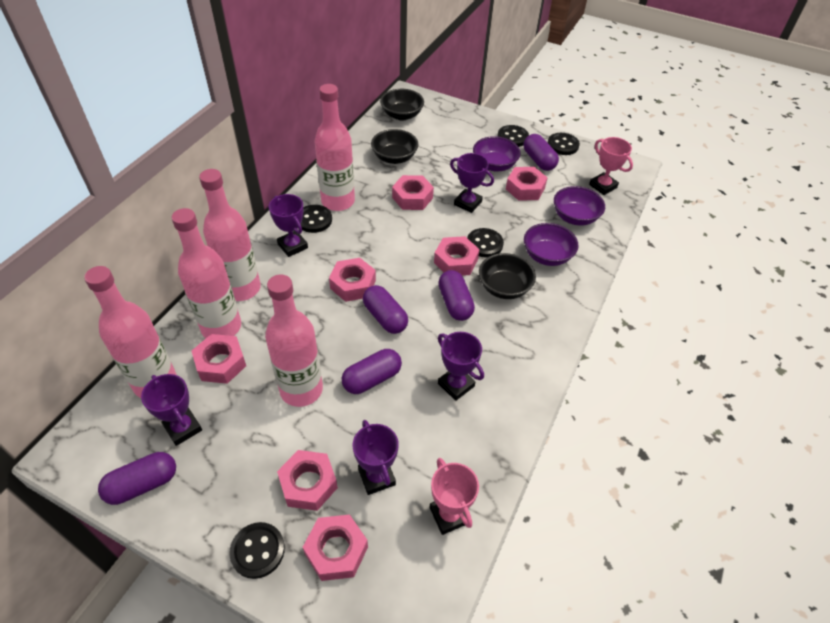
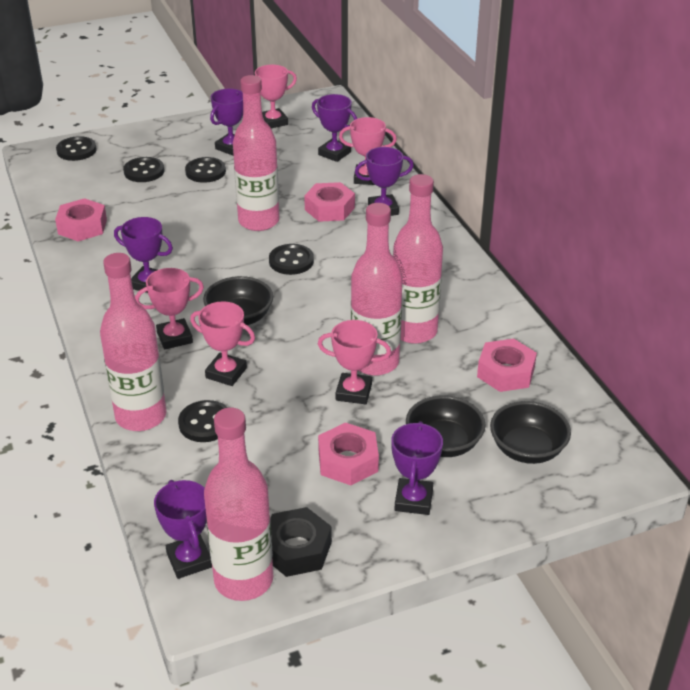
black nut: none = 0 -> [270,507,332,577] = 1
pink nut: [192,334,246,384] [277,450,338,511] [303,514,368,581] [329,258,376,302] [392,175,434,210] [434,236,480,276] [506,167,548,201] = 7 -> [55,198,107,241] [304,182,355,222] [318,422,379,485] [477,339,537,392] = 4
pink trophy: [430,458,479,535] [589,137,633,195] = 2 -> [135,268,204,350] [190,301,255,386] [255,65,297,128] [318,320,391,405] [339,117,397,185] = 5
purple bowl: [473,136,521,171] [524,223,578,266] [554,186,605,226] = 3 -> none = 0
purple capsule: [98,452,176,505] [342,349,402,394] [363,285,408,334] [438,270,475,321] [524,134,559,171] = 5 -> none = 0
purple trophy: [141,374,202,446] [269,194,308,257] [353,420,399,495] [438,332,484,401] [450,153,494,213] = 5 -> [114,217,173,293] [154,480,212,579] [210,88,243,156] [312,94,357,162] [355,147,414,216] [391,421,443,515] = 6

